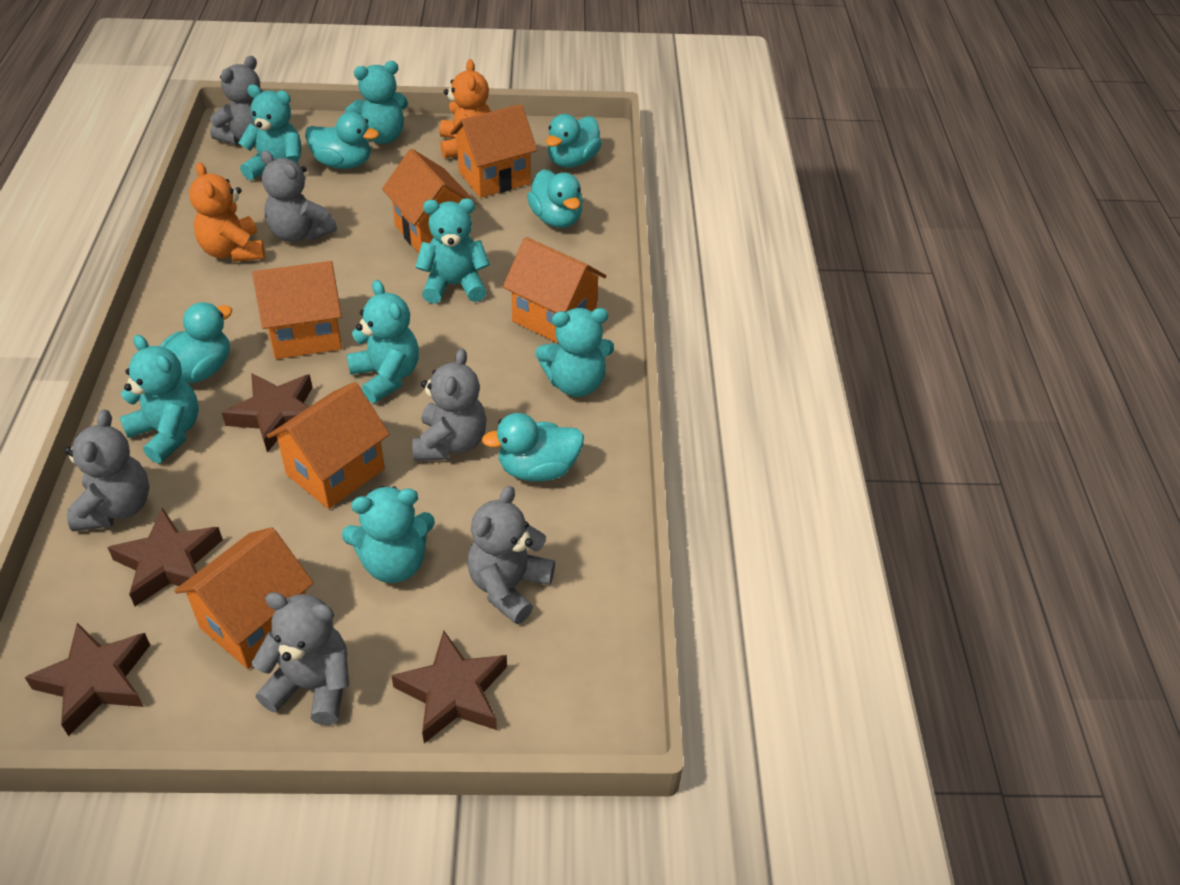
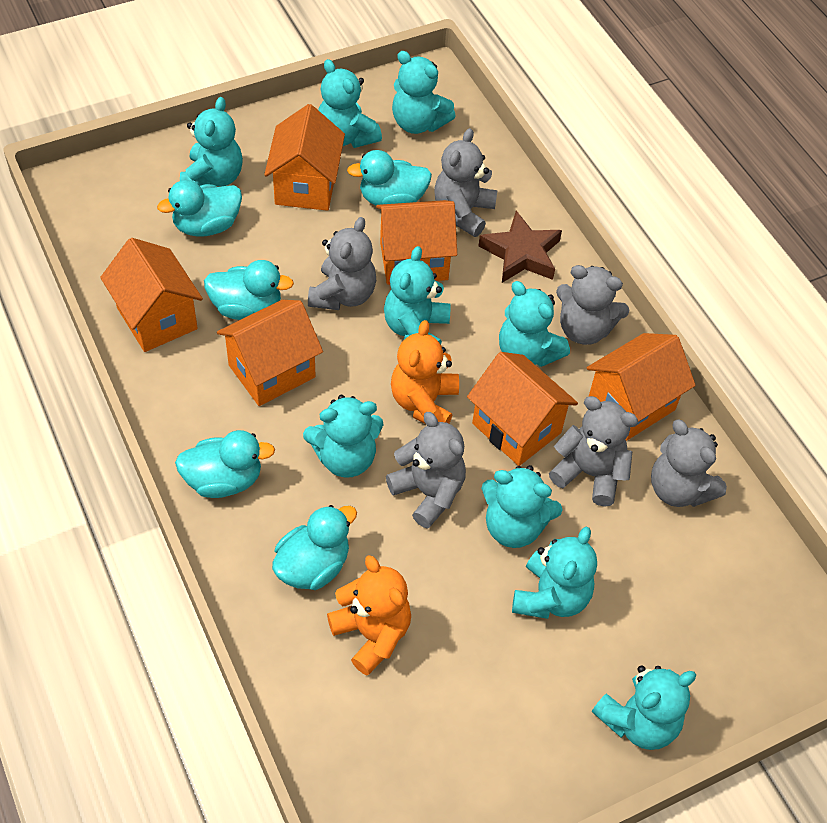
brown star: [24,623,150,736] [107,508,223,607] [222,373,312,453] [391,630,507,743] = 4 -> [478,211,562,283] = 1
turquoise teddy bear: [119,335,199,464] [238,84,301,180] [342,486,435,583] [345,61,408,144] [347,280,419,403] [415,198,490,304] [535,308,614,397] = 7 -> [180,97,243,187] [303,395,384,478] [318,59,382,148] [384,246,451,344] [392,51,455,134] [481,465,563,548] [499,281,570,367] [512,527,597,619] [592,665,696,750] = 9

